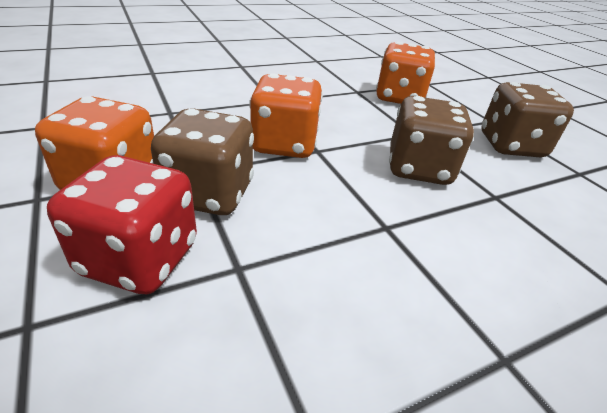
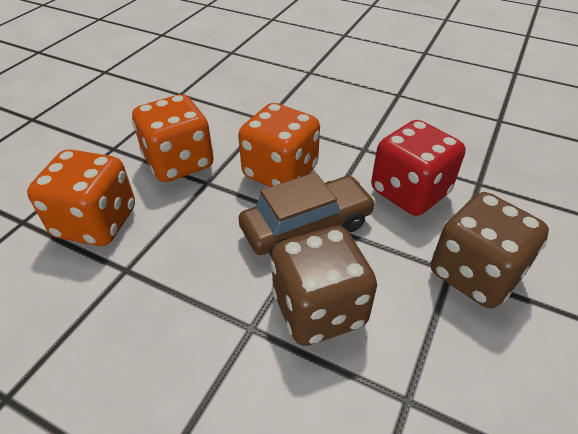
brown car: none = 0 -> [238,173,376,257] = 1
brown dice: [151,108,254,215] [389,96,474,185] [482,82,574,157] = 3 -> [270,226,377,346] [431,192,549,309] = 2

